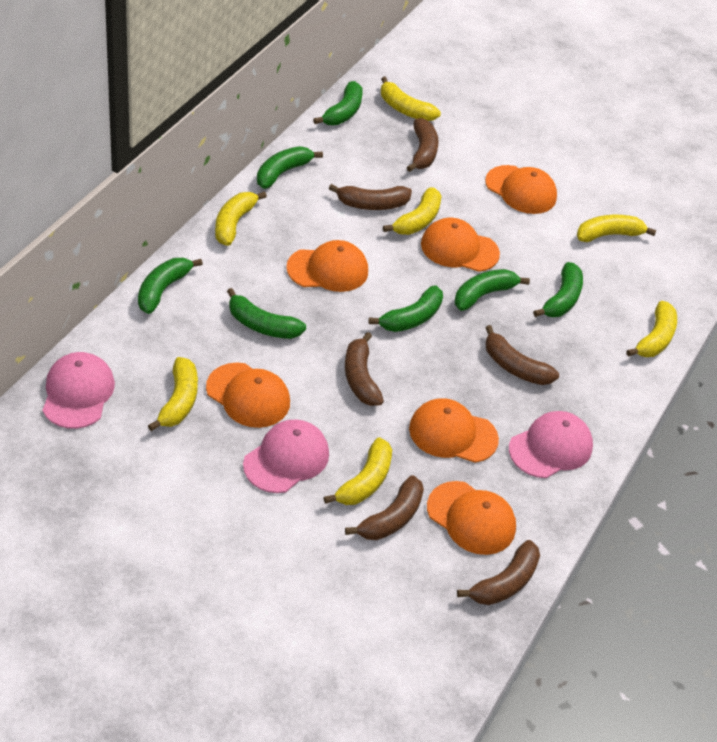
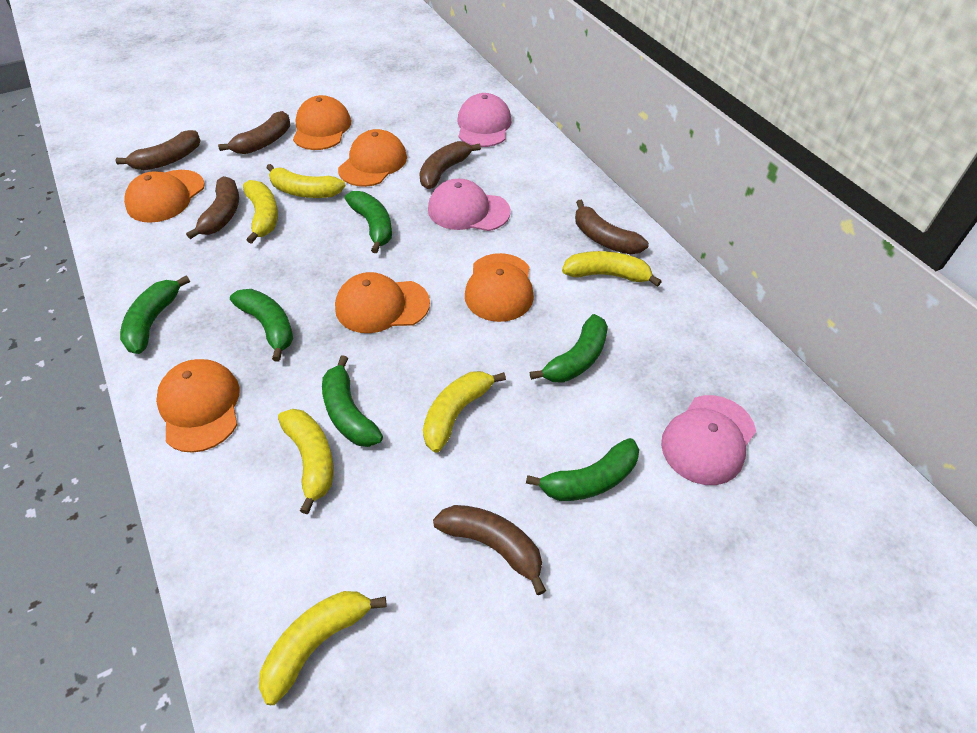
green banana: [138,258,203,314] [227,288,306,339] [257,146,323,189] [313,81,363,125] [369,285,443,332] [455,269,530,311] [533,262,583,317] = 7 -> [120,276,190,354] [230,289,293,361] [322,355,383,447] [345,191,392,253] [526,438,639,501] [530,314,608,382] = 6
yellow banana: [148,357,198,431] [215,191,267,246] [323,437,392,505] [381,77,441,121] [383,187,441,235] [577,215,656,242] [627,301,677,357] = 7 -> [243,180,278,244] [259,591,387,705] [266,164,346,198] [278,409,333,514] [423,371,506,453] [562,251,662,287] = 6

